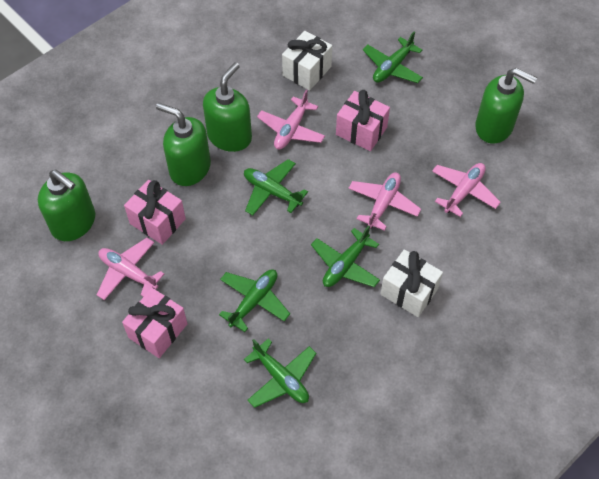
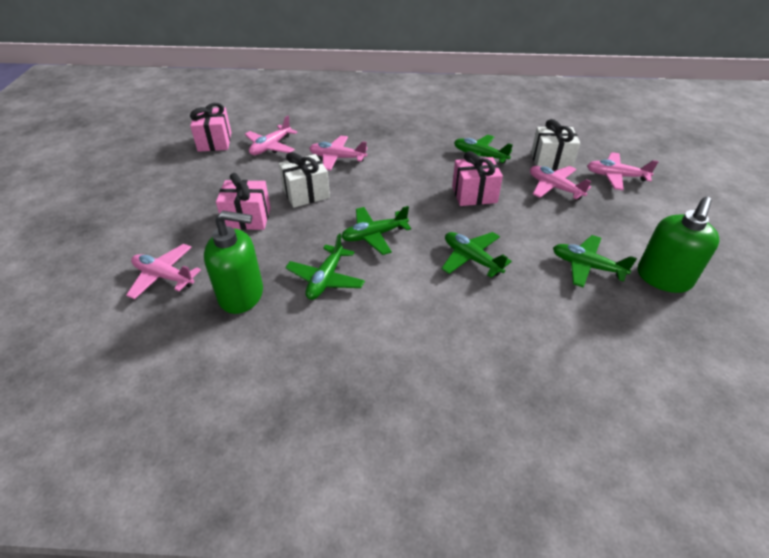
green soap dispenser: [38,170,95,241] [156,103,211,186] [203,62,252,152] [475,68,537,144] = 4 -> [204,211,263,314] [638,197,719,293] = 2
pink plane: [97,238,164,300] [257,90,325,149] [348,173,421,231] [432,163,501,217] = 4 -> [126,244,201,299] [245,116,297,155] [309,136,367,171] [530,166,591,200] [587,152,659,190] = 5

